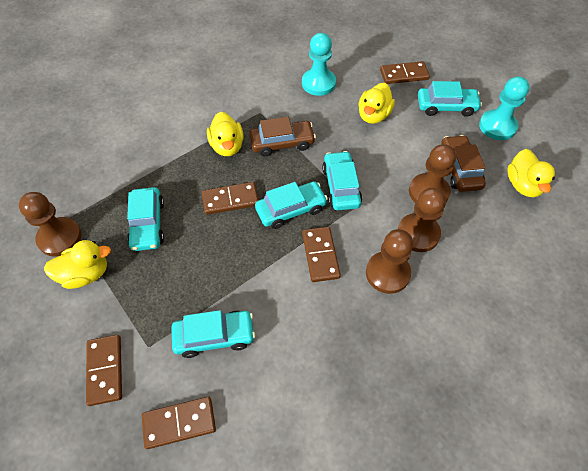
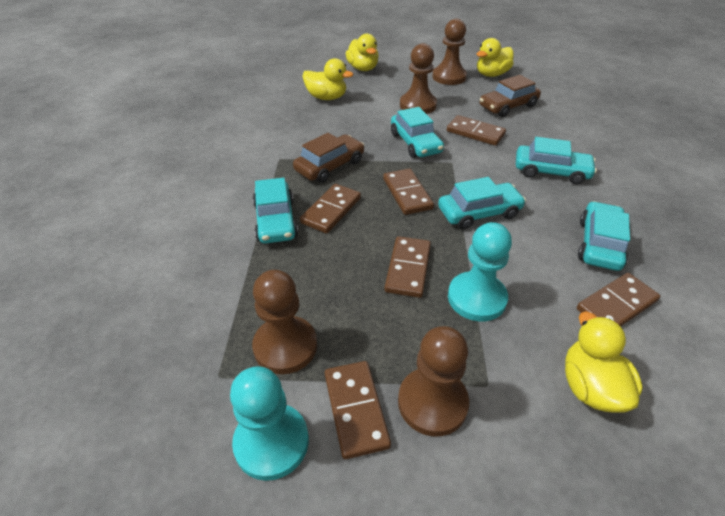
brown domino: [86,335,122,406] [142,397,216,449] [202,182,258,215] [302,227,341,282] [380,61,430,84] = 5 -> [300,184,361,233] [325,361,391,459] [383,169,434,215] [385,236,431,298] [447,115,506,146] [577,273,660,327] = 6

